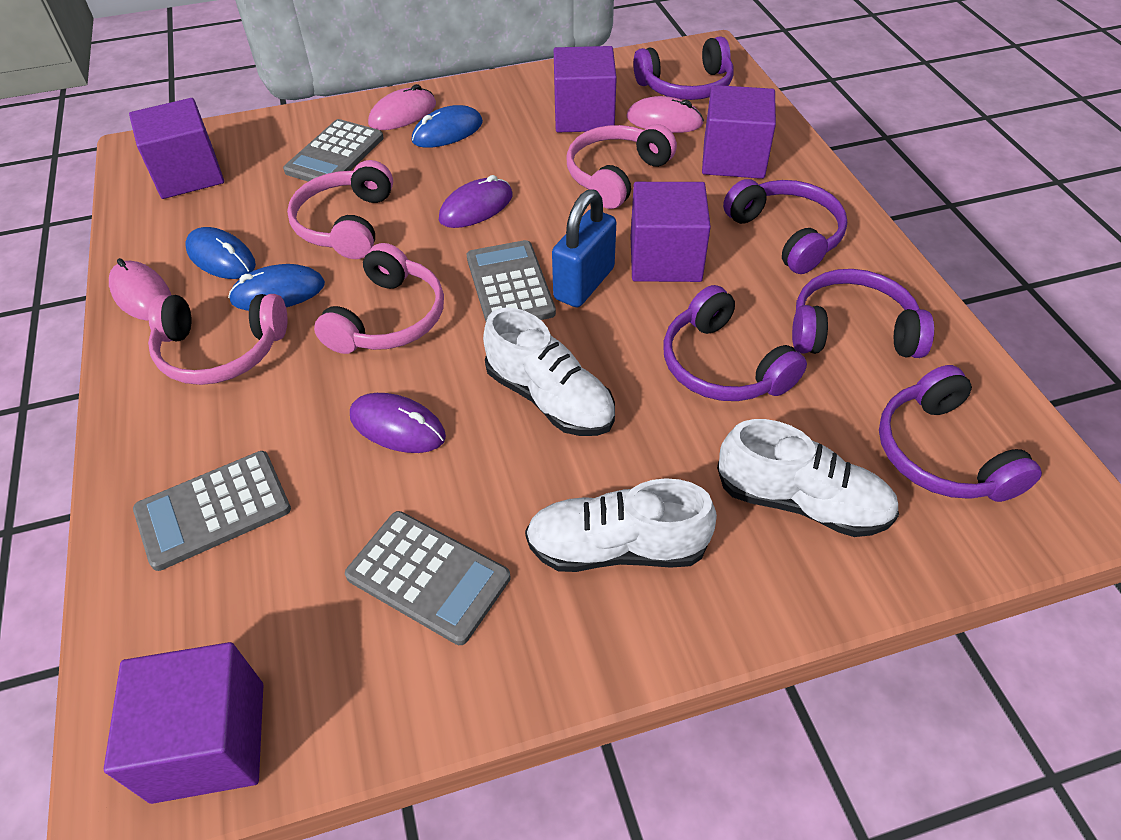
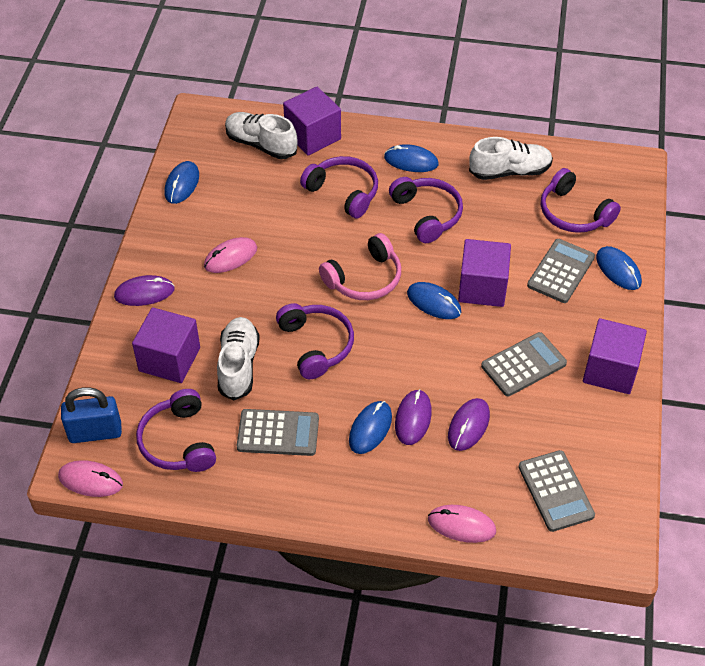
blue mouse: [185,227,256,279] [228,264,325,311] [412,105,483,148] = 3 -> [165,161,199,204] [349,401,392,454] [384,144,439,172] [407,282,461,319] [596,246,642,290] = 5
pink headphones: [148,294,287,385] [287,160,393,259] [314,243,444,354] [567,124,677,209] = 4 -> [319,233,401,300] = 1
purple cube: [104,642,263,804] [129,98,224,199] [554,46,617,132] [630,182,711,282] [702,85,776,179] = 5 -> [132,307,200,383] [283,87,341,156] [458,239,511,307] [583,318,647,394] = 4
purple mouse: [350,393,446,453] [439,175,512,228] = 2 -> [114,275,175,306] [395,389,432,445] [448,398,490,451] = 3

